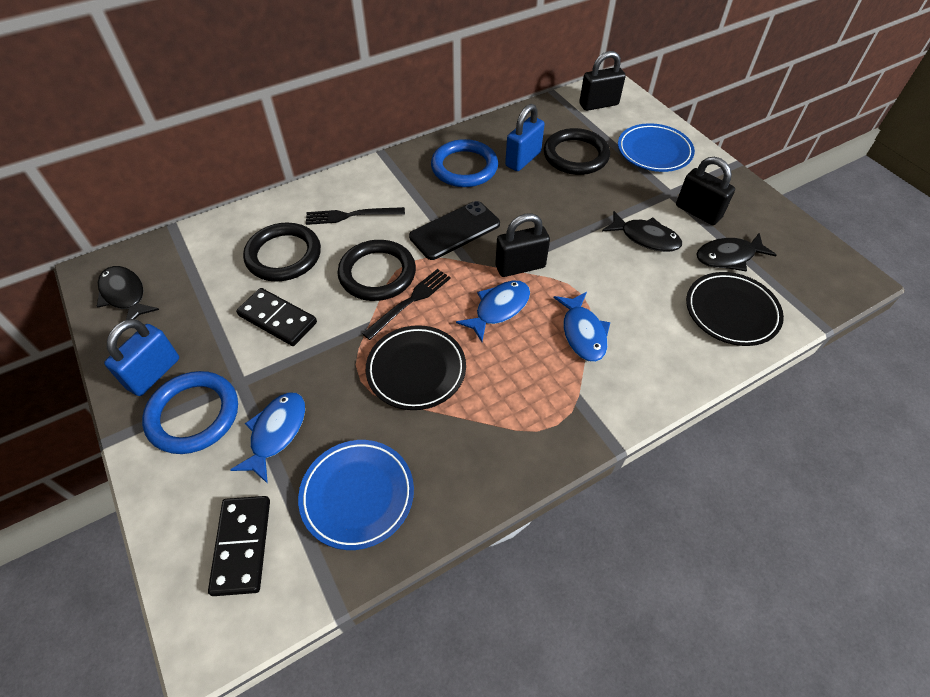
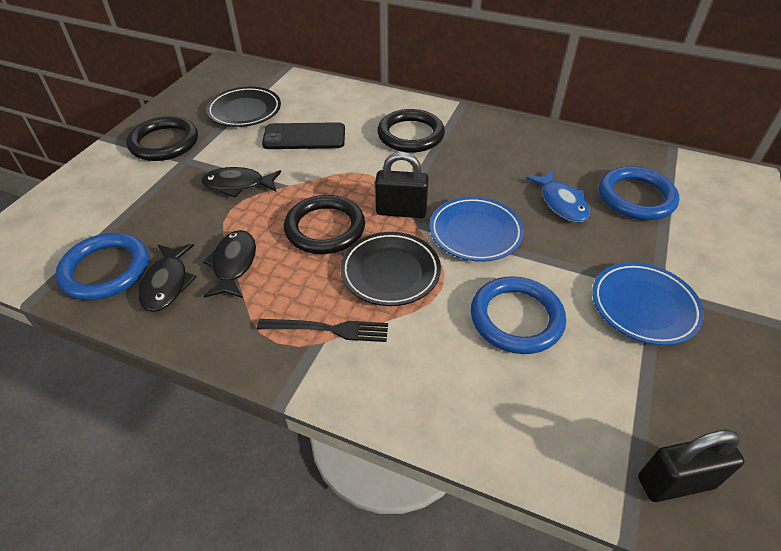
black domino: [208,496,270,596] [236,288,317,346] = 2 -> none = 0
black fork: [306,207,405,225] [362,269,451,340] = 2 -> [257,319,388,342] = 1
black padlock: [495,213,550,277] [579,51,626,111] [676,157,735,225] = 3 -> [375,152,429,218] [638,429,744,502] = 2
blue fish: [230,392,305,484] [456,281,530,342] [554,292,610,362] = 3 -> [526,170,590,222] = 1
blue padlock: [104,319,179,396] [505,104,545,171] = 2 -> none = 0
blue ring: [142,371,238,454] [431,139,498,187] = 2 -> [55,233,149,300] [471,276,566,354] [599,166,679,220] = 3

